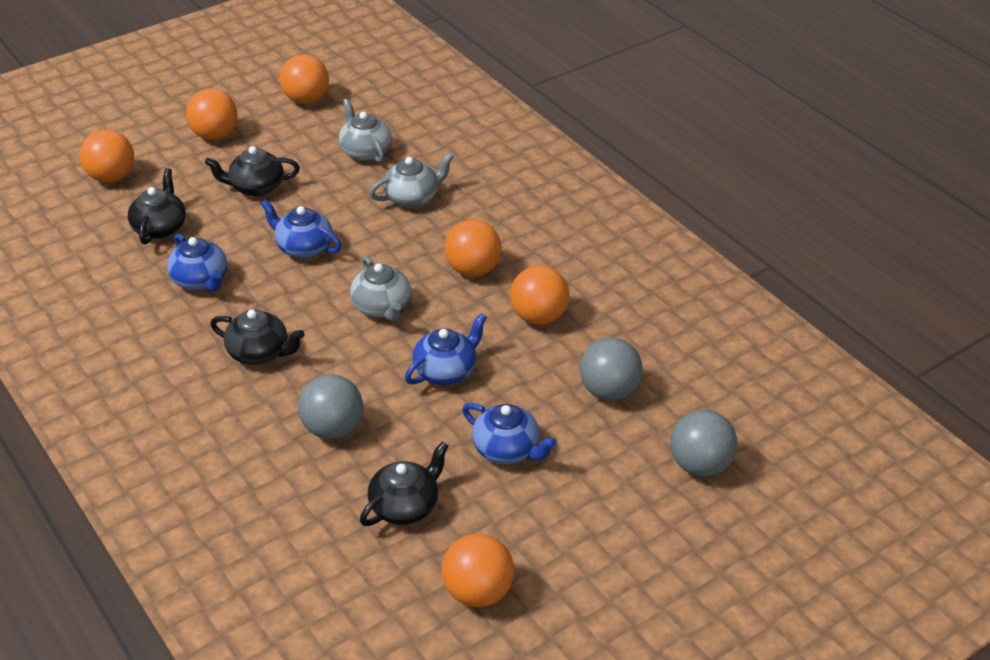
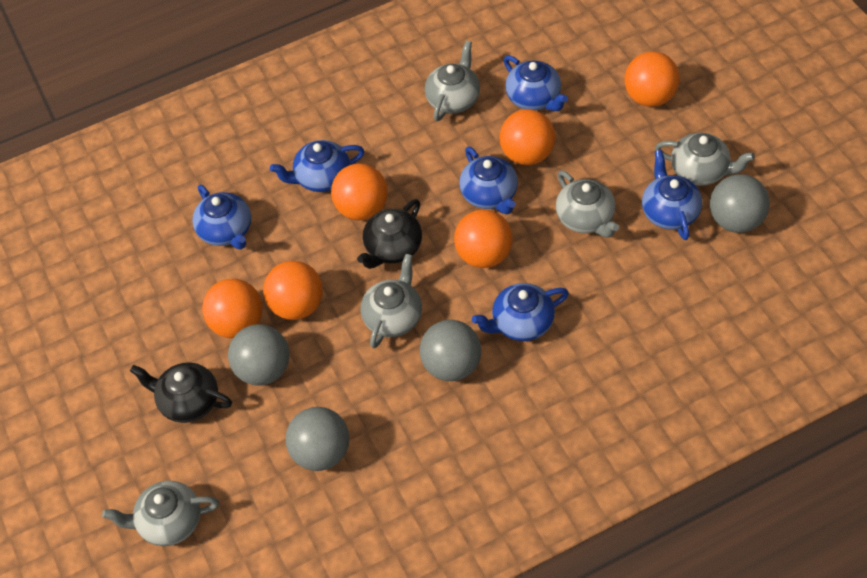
black teapot: [128,168,186,244] [205,146,300,197] [210,310,305,365] [360,441,449,526] = 4 -> [130,362,232,423] [357,199,422,269] = 2
blue teapot: [167,234,228,292] [260,199,341,259] [405,313,487,385] [462,403,557,464] = 4 -> [192,185,251,250] [270,140,364,192] [459,146,518,215] [472,283,569,341] [503,55,568,111] [642,150,702,240] = 6
grey ball: [298,374,363,439] [580,338,643,401] [670,410,738,477] = 3 -> [228,324,290,386] [286,407,349,471] [420,320,481,381] [710,174,770,233] = 4
grey teapot: [339,98,392,163] [350,256,411,322] [370,152,454,208] = 3 -> [102,481,219,546] [360,254,422,348] [425,41,480,121] [556,170,619,238] [655,133,755,186] = 5

